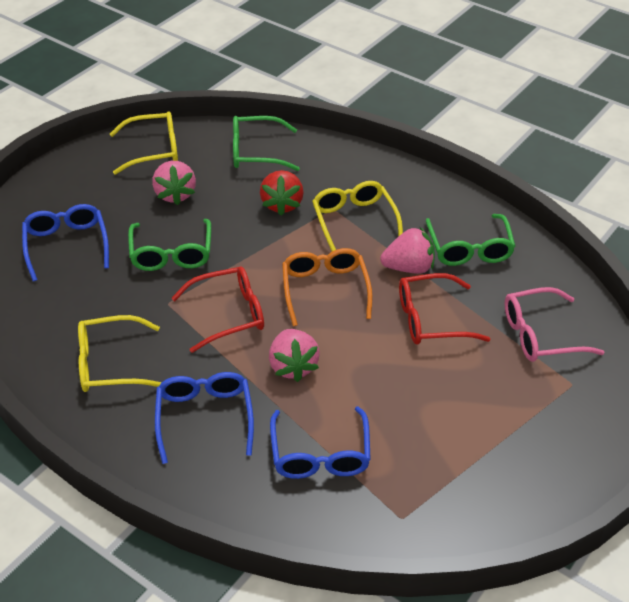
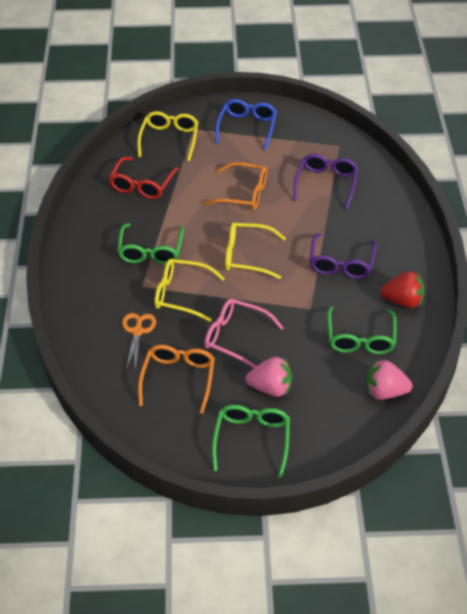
blue glasses: [22,204,109,281] [155,372,254,464] [270,406,371,479] = 3 -> [215,99,277,150] = 1
orange glasses: [282,248,373,326] = 1 -> [138,345,215,414] [204,162,267,210] = 2
orange scissors: none = 0 -> [122,313,156,370] = 1
pink strawberry: [152,161,196,205] [269,329,320,382] [380,227,435,274] = 3 -> [245,356,292,397] [366,359,413,400] = 2
purple glasses: none = 0 -> [294,154,358,209] [309,233,377,279] = 2
red glasses: [171,267,264,353] [399,273,490,345] = 2 -> [109,157,179,199] = 1

